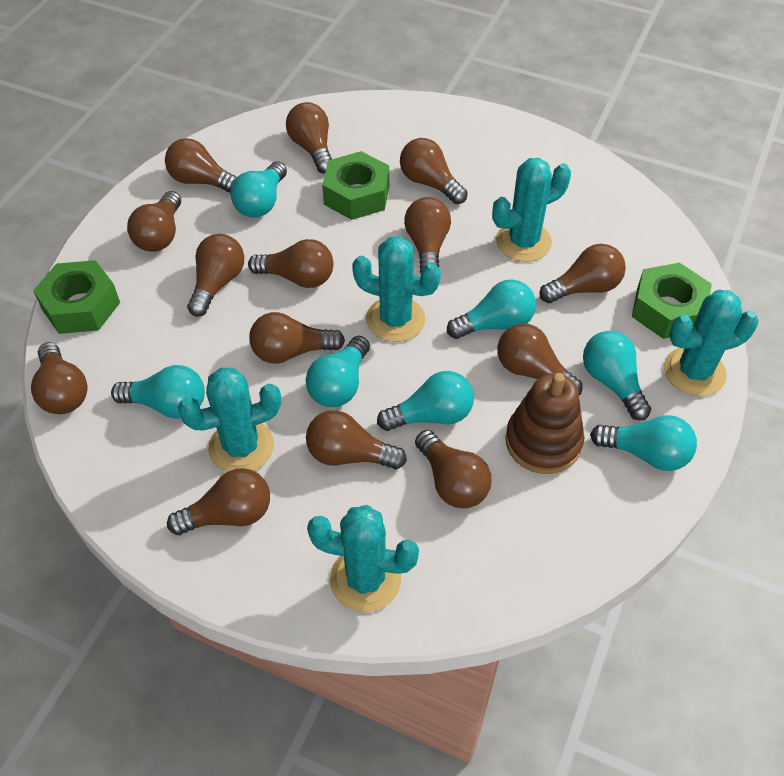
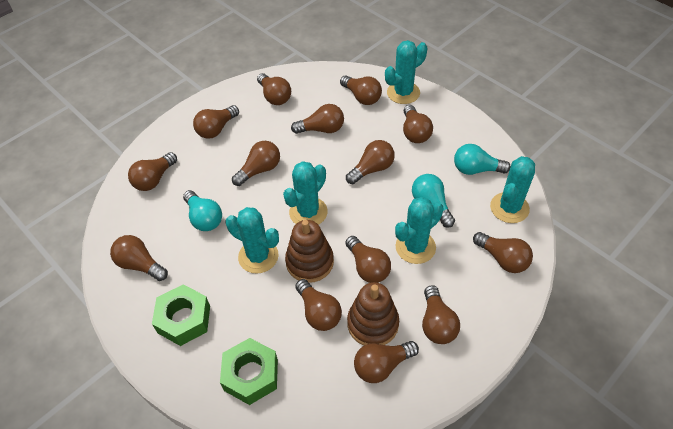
brown stacking toy: [505,373,584,474] = 1 -> [285,220,334,283] [347,282,399,345] = 2
green nut: [33,260,120,334] [322,151,389,220] [632,263,712,339] = 3 -> [152,284,210,346] [220,338,278,405] = 2
turquoise light bulb: [111,365,205,419] [230,161,287,217] [306,336,370,407] [377,371,474,431] [447,279,536,339] [583,331,651,420] [590,415,697,471] = 7 -> [183,190,222,231] [412,174,455,228] [454,144,511,175] = 3

